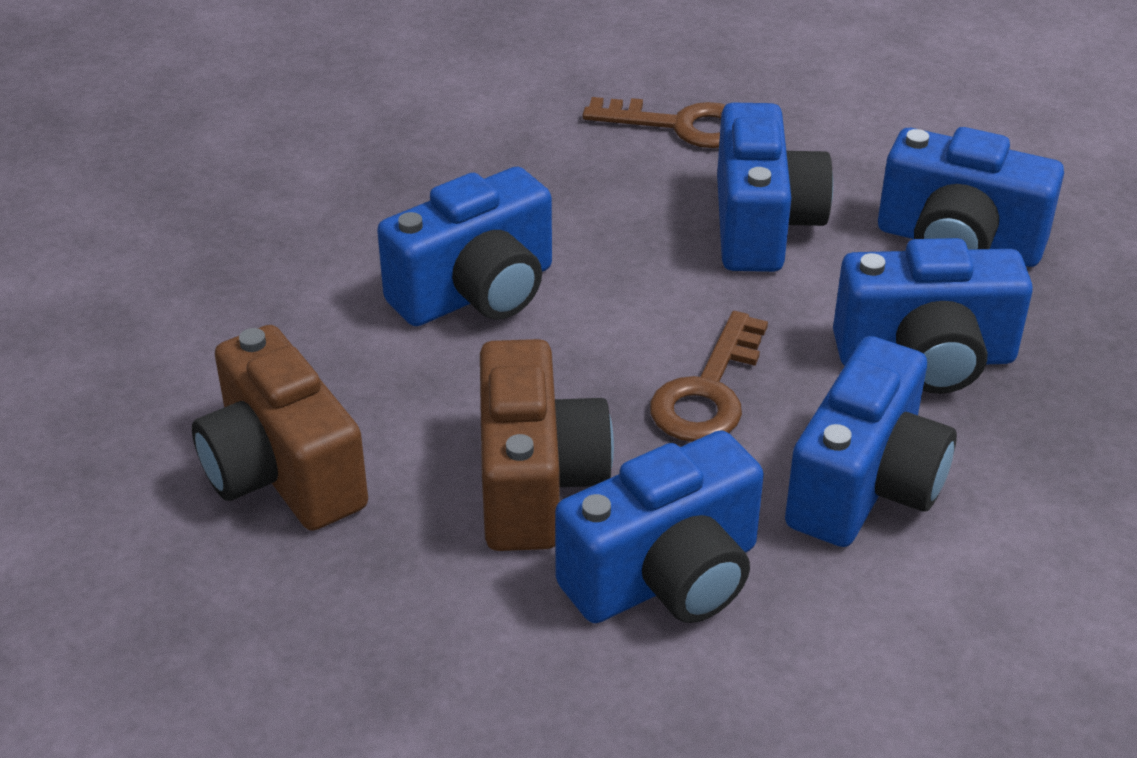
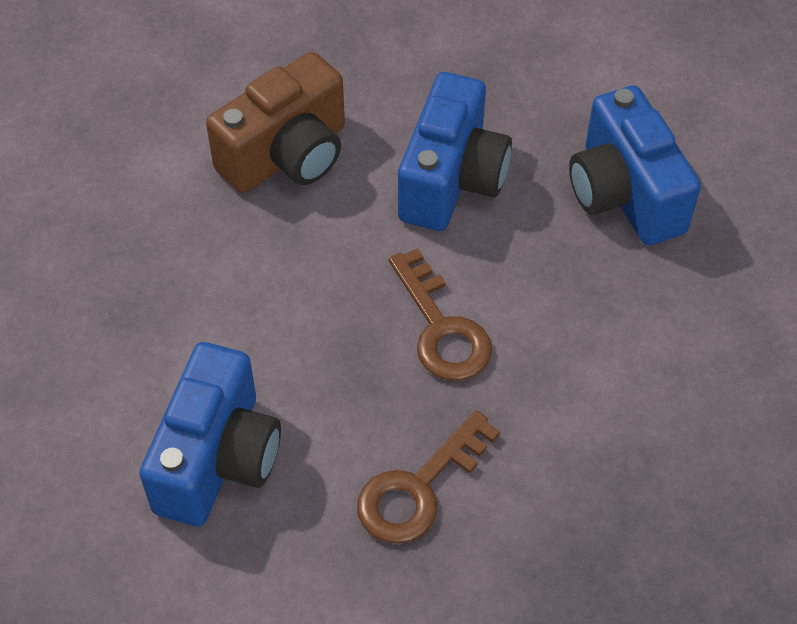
blue camera: [377,167,552,326] [555,430,764,623] [717,103,833,272] [785,336,957,547] [833,238,1033,394] [878,127,1064,267] = 6 -> [139,342,281,527] [398,72,512,231] [569,85,701,245] = 3
brown camera: [192,325,368,531] [480,339,614,551] = 2 -> [206,52,345,193] = 1

